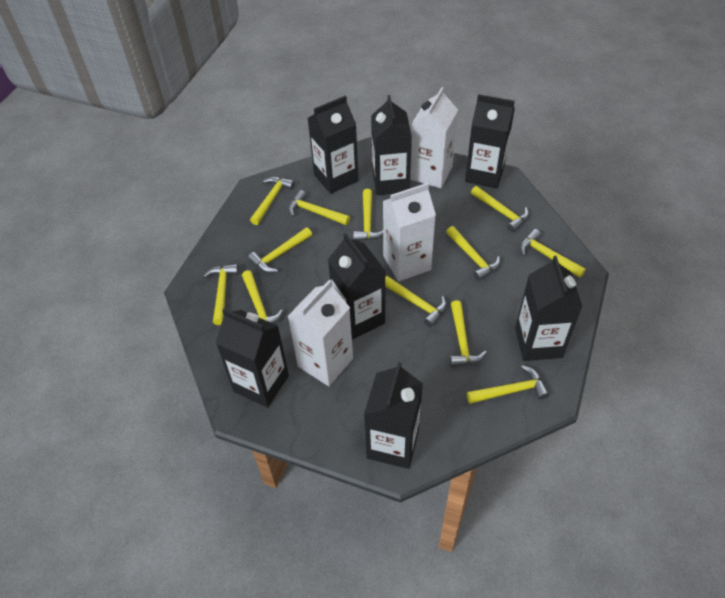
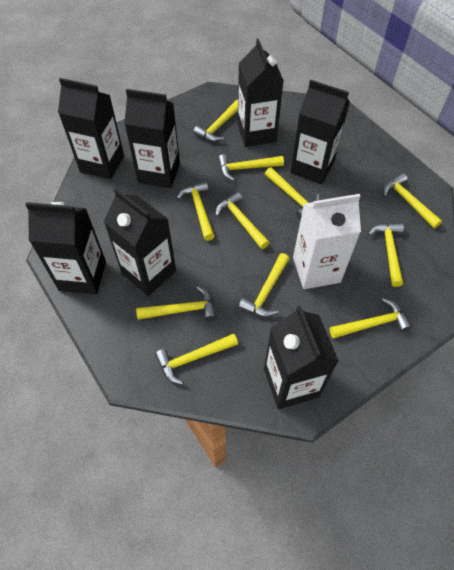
white carton: [288,279,353,386] [383,183,436,282] [410,87,458,188] = 3 -> [293,194,361,289] = 1
yellow hammer: [203,264,239,325] [242,270,283,324] [248,227,312,273] [250,177,295,225] [288,190,350,225] [353,189,383,241] [385,276,447,327] [446,226,500,281] [450,300,487,367] [467,365,549,404] [471,186,529,232] [520,229,586,278] = 12 -> [136,286,216,321] [155,334,238,385] [177,182,215,241] [193,100,238,142] [215,192,269,249] [218,154,284,181] [239,253,290,317] [265,167,320,220] [330,298,412,339] [368,223,404,287] [383,174,442,228] = 11

